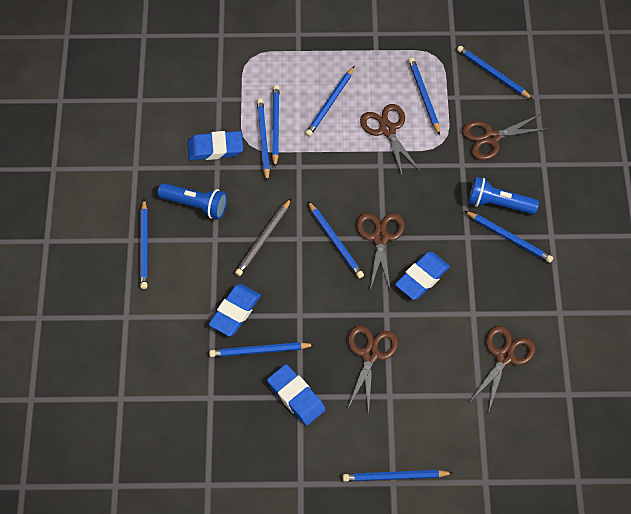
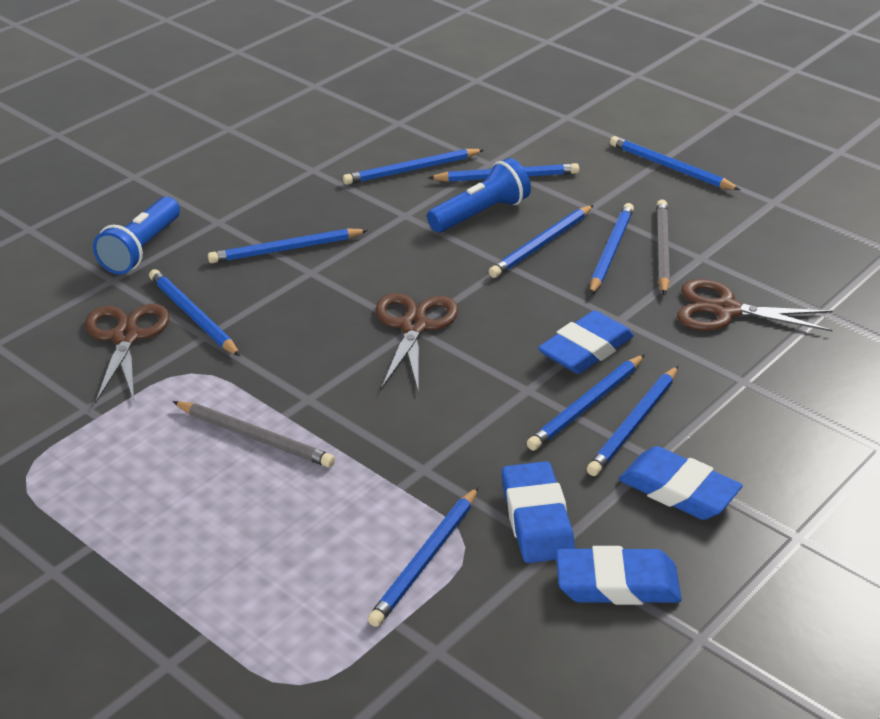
brown scissors: [347,325,398,414] [357,213,405,291] [360,104,421,177] [462,114,547,160] [469,326,536,413] = 5 -> [85,304,170,403] [375,293,458,393] [677,279,833,331] = 3
grey pencil: [235,198,291,276] = 1 -> [173,401,335,467] [656,199,670,296] = 2

